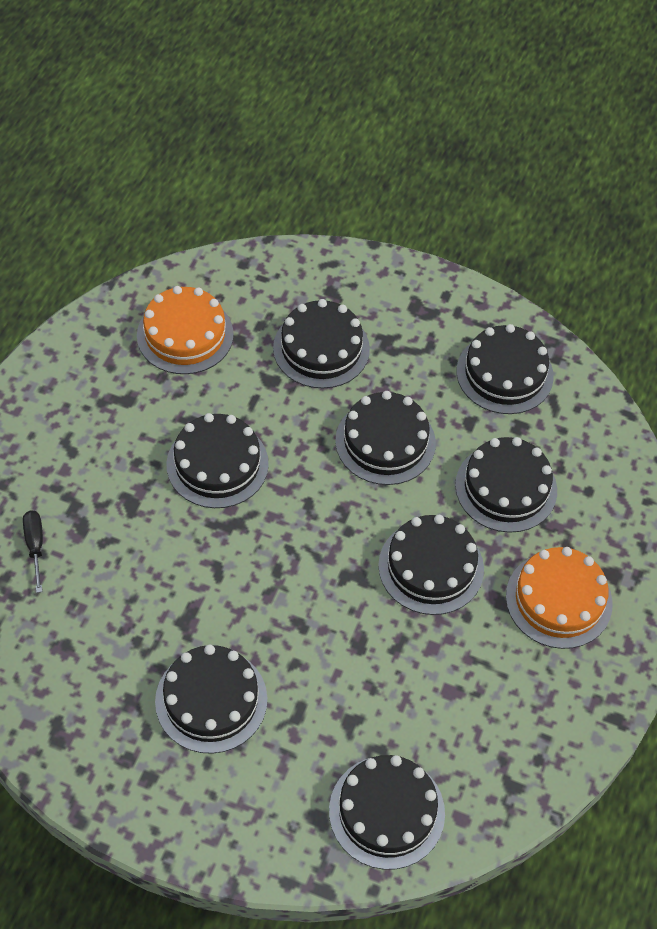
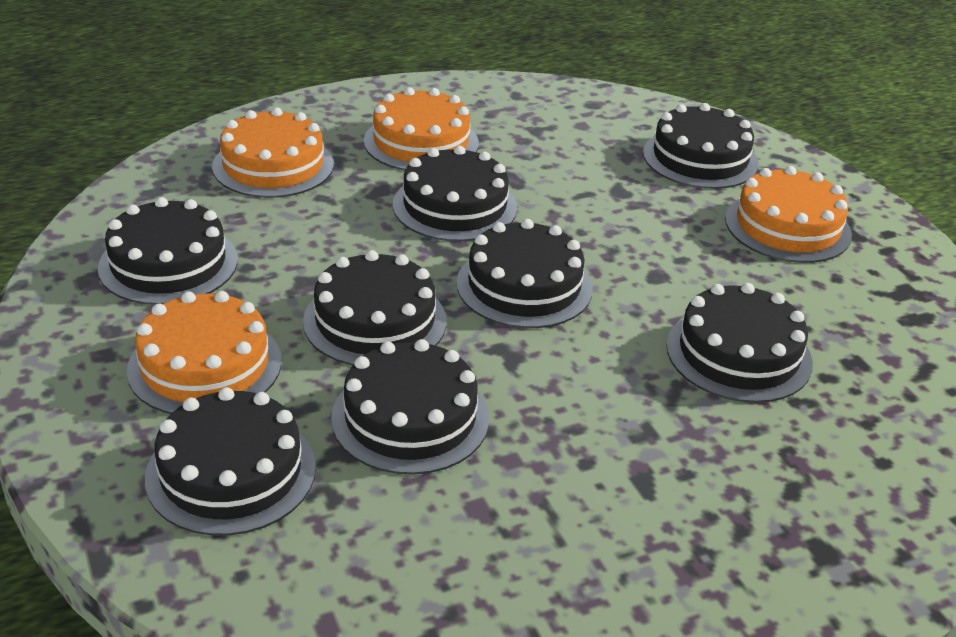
black screwdriver: [23,510,43,593] = 1 -> none = 0
orange cake: [137,286,234,374] [506,547,613,649] = 2 -> [127,291,282,414] [212,107,334,198] [364,87,479,170] [725,166,852,263] = 4

